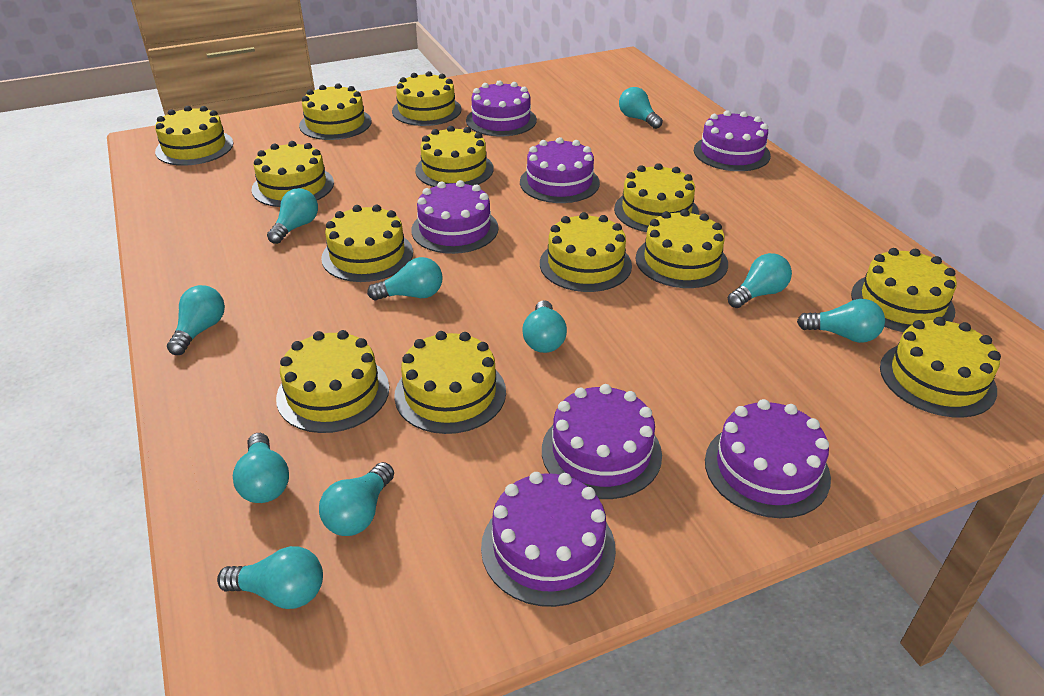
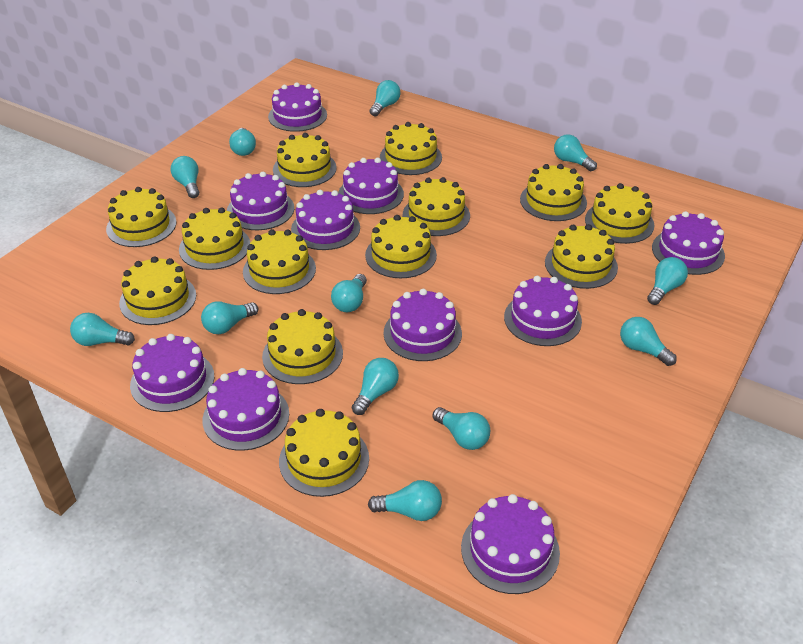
purple cake: [411,180,499,254] [466,80,537,137] [481,472,616,607] [520,137,600,203] [542,384,662,499] [694,110,771,171] [705,399,831,518] = 7 -> [130,334,214,412] [203,368,289,451] [227,172,294,230] [268,82,327,132] [291,190,360,250] [338,158,404,214] [383,289,462,361] [461,494,560,594] [504,276,582,346] [652,211,725,275] = 10
turquoise light bulb: [167,285,225,355] [217,546,323,609] [233,433,289,503] [267,188,318,244] [319,462,394,536] [367,257,443,300] [522,300,567,353] [619,87,663,129] [728,253,792,308] [797,299,885,343] = 10 -> [70,313,135,346] [171,156,199,198] [201,301,258,334] [229,128,256,156] [331,274,367,312] [352,358,399,415] [368,480,442,521] [370,80,401,116] [433,407,490,450] [554,134,597,171] [620,317,677,366] [647,257,688,305] = 12

